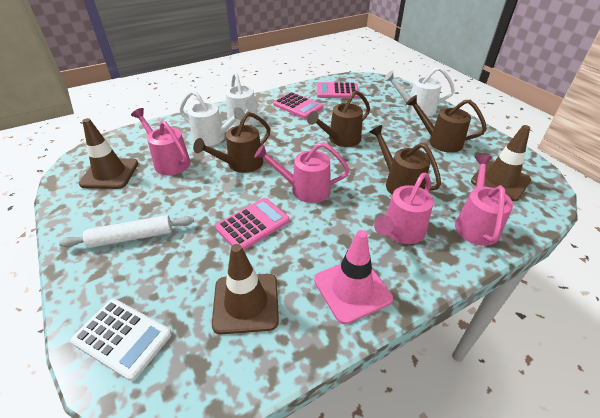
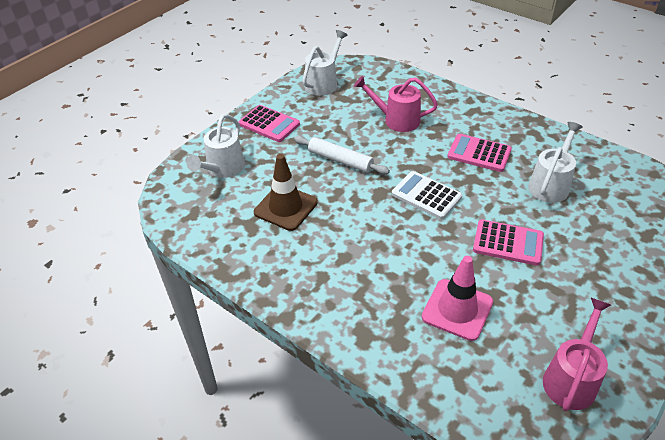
brown traffic cone: [79,118,138,189] [212,244,279,334] [471,125,531,201] = 3 -> [254,154,318,231] = 1
brown watering can: [193,112,271,173] [307,91,370,147] [369,125,441,195] [406,95,487,153] = 4 -> none = 0
pink watering can: [131,108,191,175] [254,142,350,203] [374,173,434,244] [455,155,513,246] = 4 -> [354,76,438,132] [543,298,611,411] = 2

